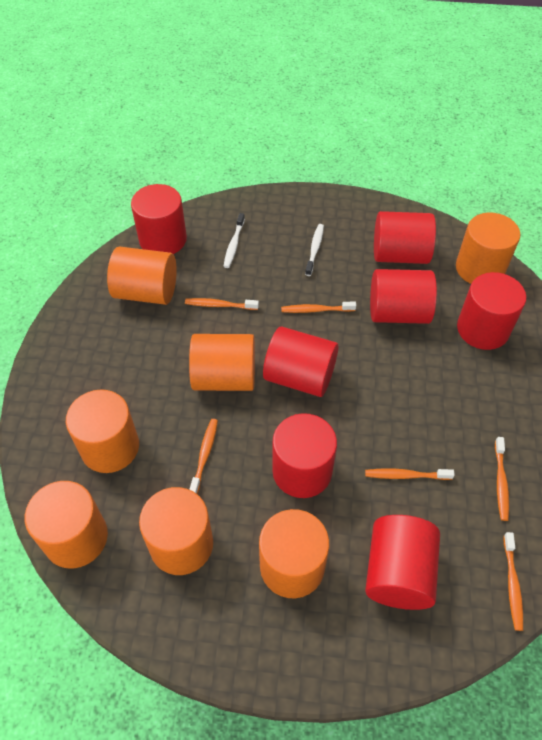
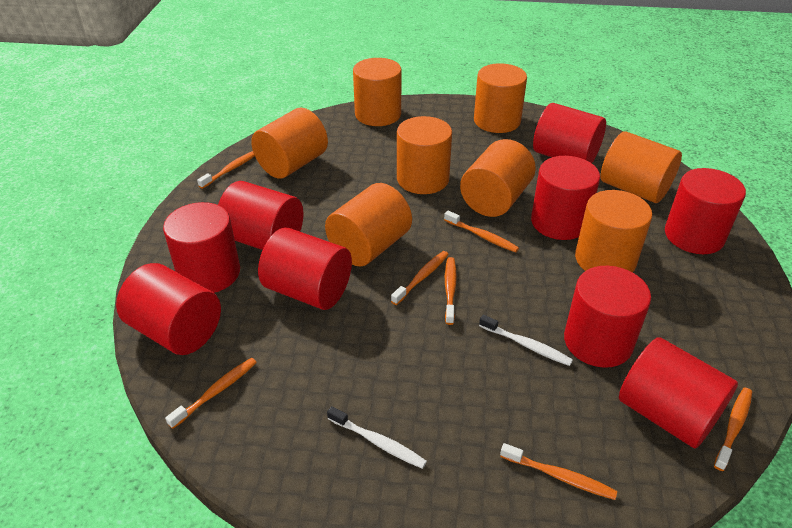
orange cylinder: [25,481,108,568] [66,389,139,473] [107,246,177,305] [139,487,213,575] [189,334,255,391] [259,509,329,598] [456,212,521,284] = 7 -> [251,108,328,179] [325,183,412,266] [353,58,402,126] [397,116,452,194] [460,139,536,217] [474,63,527,133] [575,190,653,272] [601,132,682,203] = 8
orange toothbrush: [185,298,259,310] [189,419,218,494] [281,302,356,313] [365,468,455,480] [495,437,509,521] [504,532,523,631] = 6 -> [165,358,257,429] [197,151,255,189] [391,251,449,305] [444,211,519,252] [445,257,457,325] [500,443,617,500] [714,387,752,471] = 7
red cylinder: [131,184,187,254] [263,327,338,397] [272,413,337,498] [365,515,440,610] [370,269,437,324] [374,211,436,264] [457,272,527,350] = 7 -> [116,263,221,355] [163,202,240,293] [218,181,303,250] [258,228,352,310] [531,156,600,240] [533,103,606,163] [564,266,651,368] [619,337,738,449] [665,168,746,254] = 9

